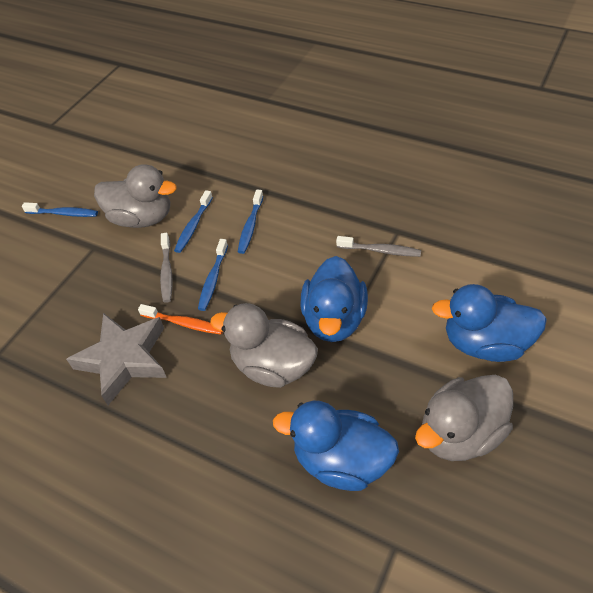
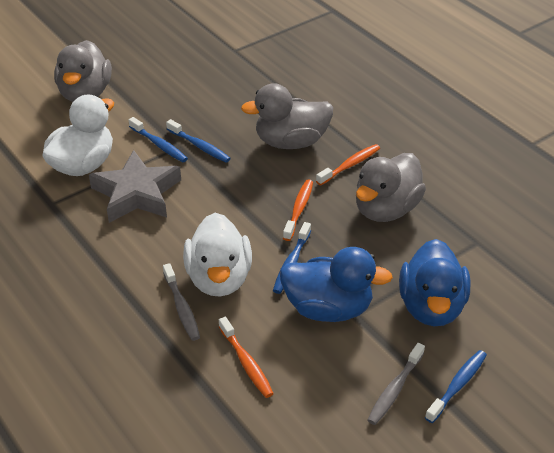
blue duck: [273,401,399,491] [300,256,368,342] [432,284,547,362] = 3 -> [280,247,393,322] [399,239,471,326] = 2
orange toothbrush: [138,304,223,335] = 1 -> [219,317,274,398] [283,179,313,241] [316,144,380,186] = 3
white duck: none = 0 -> [42,95,114,176] [183,213,252,297] = 2

